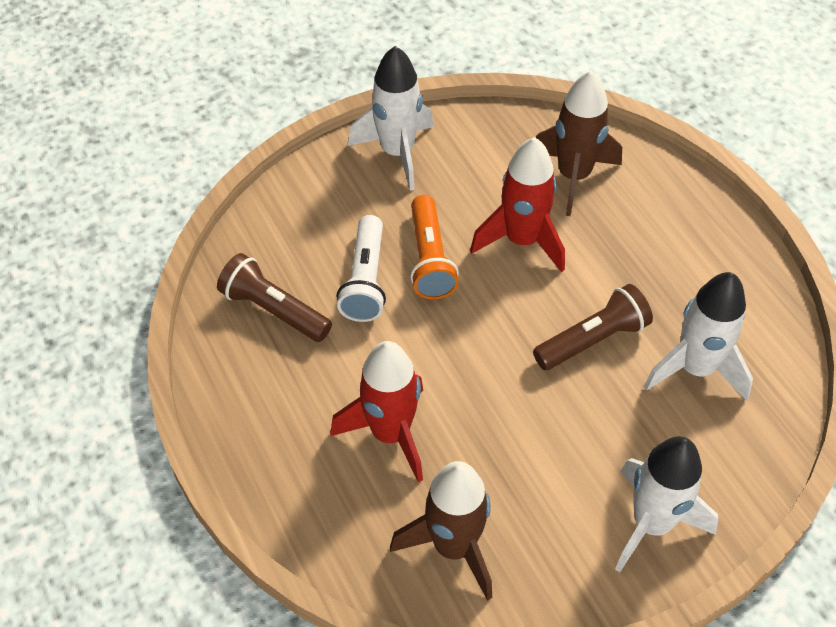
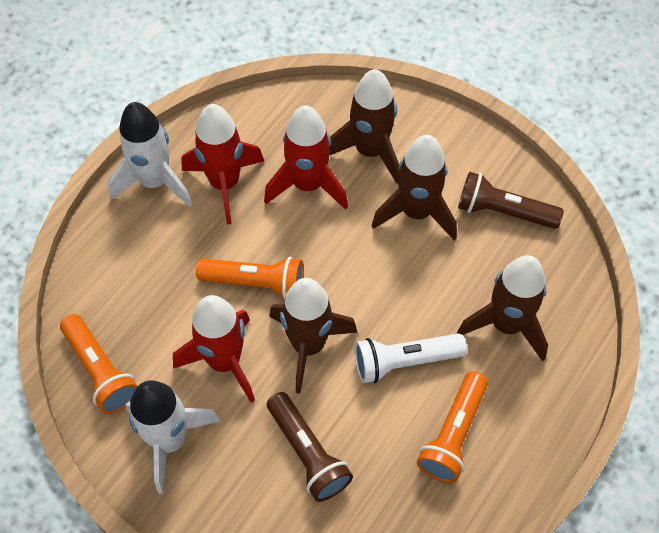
brown rocket: [390,461,492,601] [536,70,622,216] = 2 -> [269,278,358,394] [329,69,400,184] [371,135,457,240] [457,255,548,361] = 4
orange flashlight: [410,195,459,299] = 1 -> [60,314,138,414] [196,257,304,299] [417,371,488,483] = 3
red rocket: [330,341,423,483] [470,137,565,272] = 2 -> [173,295,255,403] [181,104,264,224] [264,105,348,210] = 3
white rocket: [348,46,434,191] [615,436,718,572] [644,272,753,401] = 3 -> [108,102,193,207] [126,380,221,494] = 2

